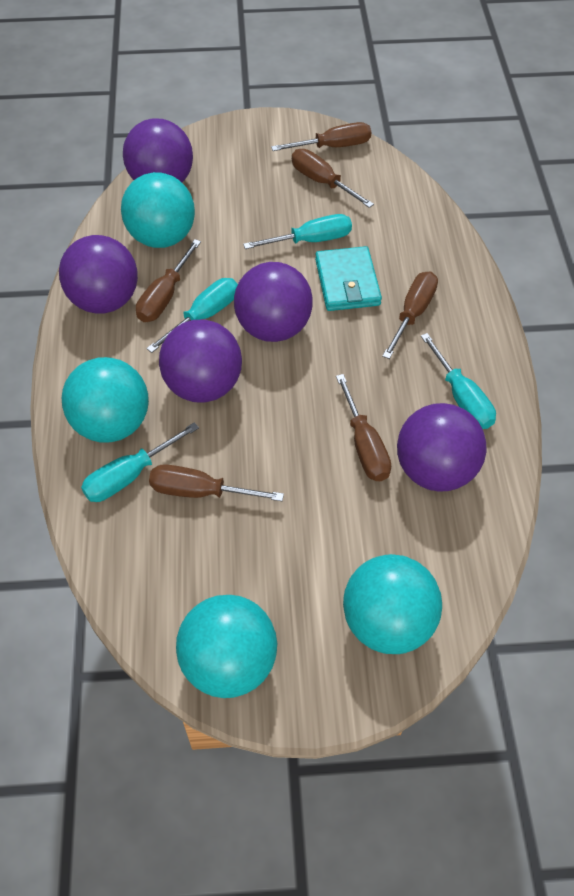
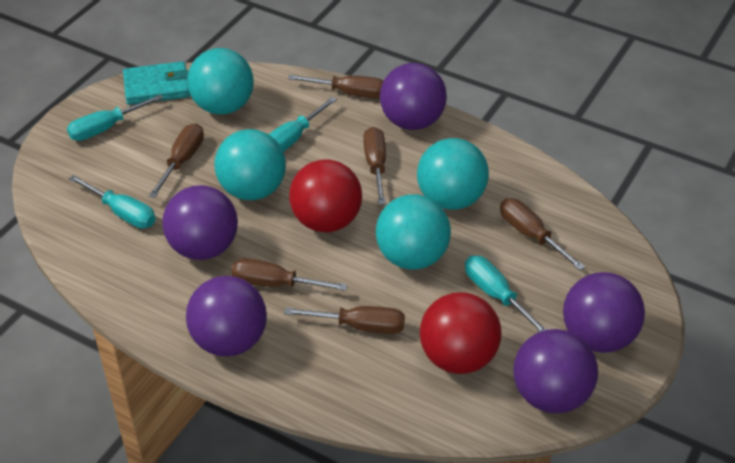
red ball: none = 0 -> [289,159,362,232] [420,292,502,374] = 2

